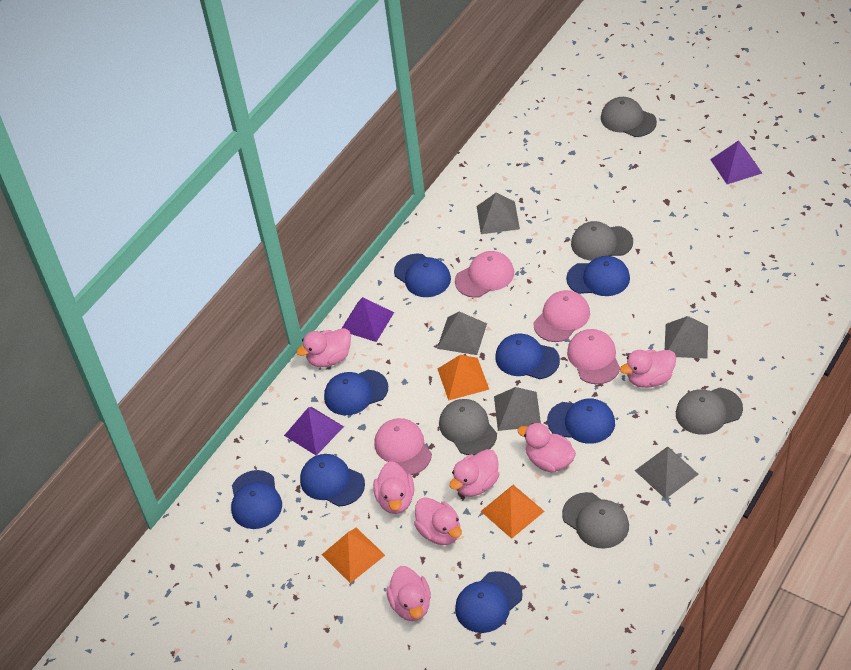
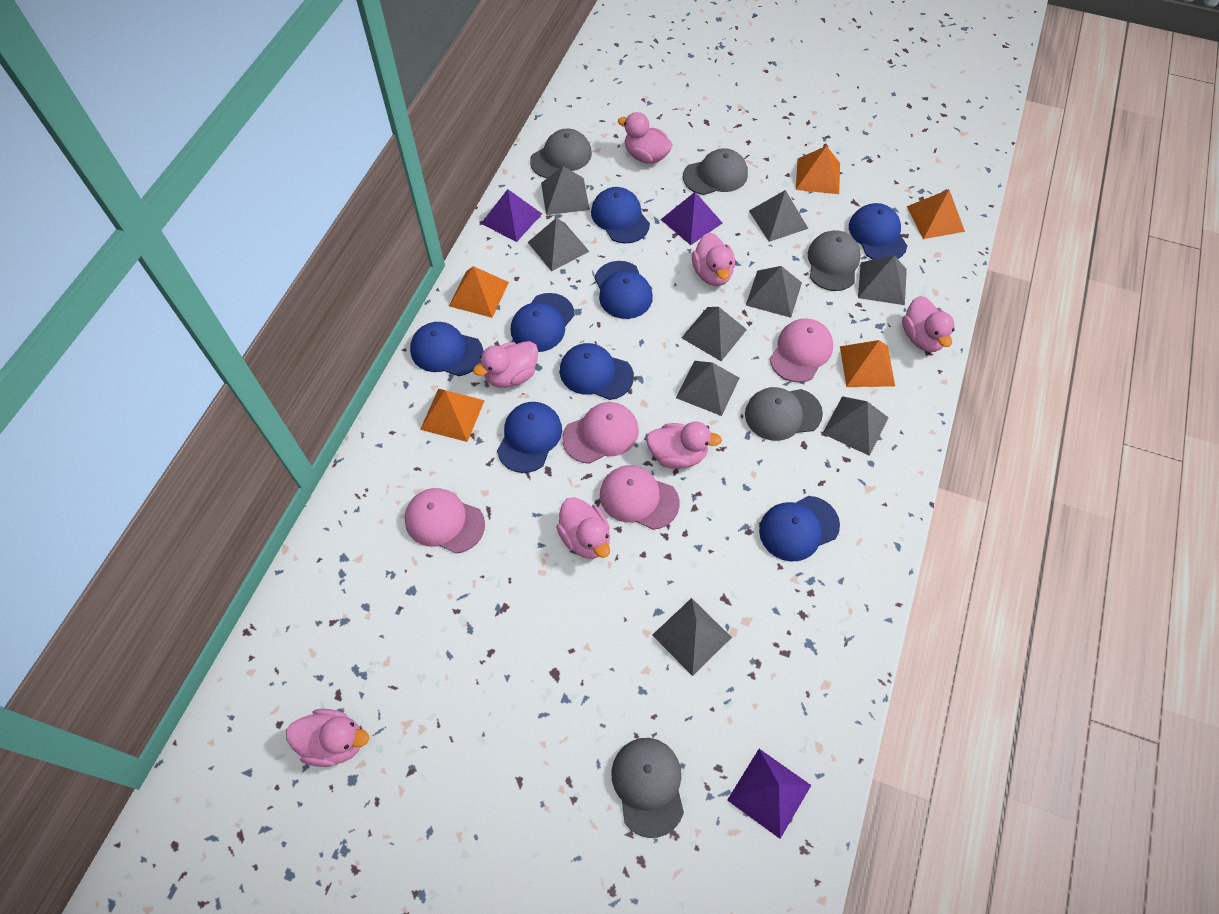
grey pyramid: [437,311,487,355] [476,193,520,234] [494,387,541,431] [635,447,699,499] [665,316,708,359] = 5 -> [528,218,590,271] [541,166,590,215] [652,598,732,676] [676,361,739,416] [682,307,747,361] [746,266,802,318] [749,190,808,242] [822,396,889,456] [858,255,907,305] = 9
orange pyramid: [322,527,385,583] [438,355,490,401] [481,485,545,539] = 3 -> [420,389,485,442] [449,266,509,318] [796,146,840,194] [840,340,895,387] [907,189,965,239] = 5

